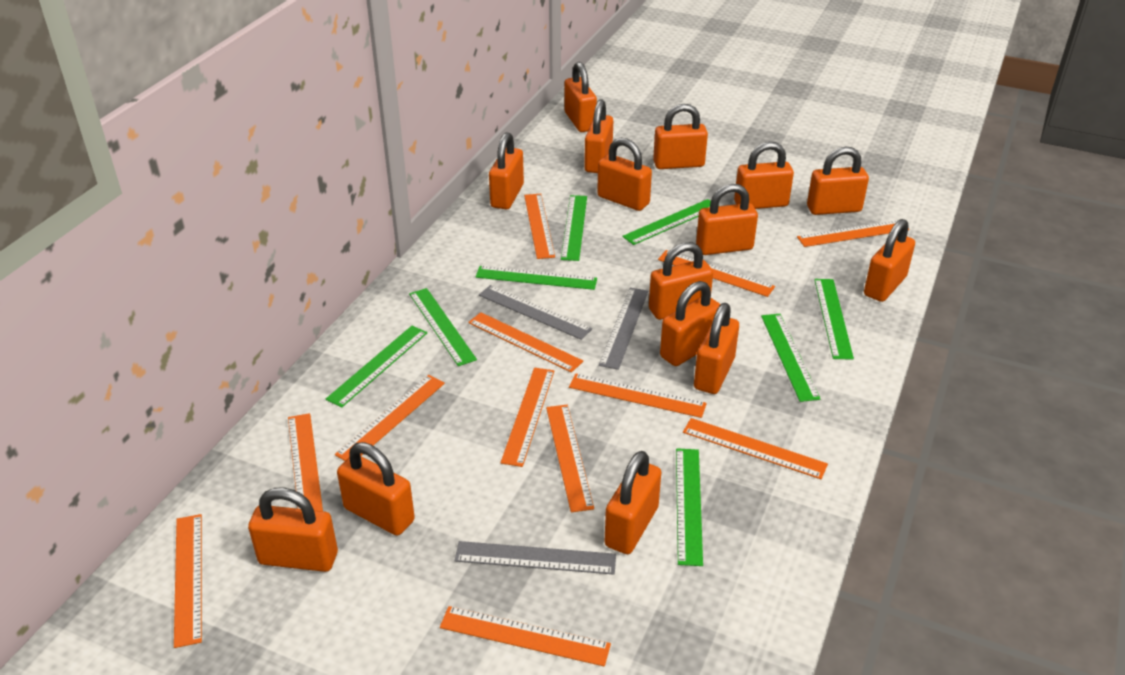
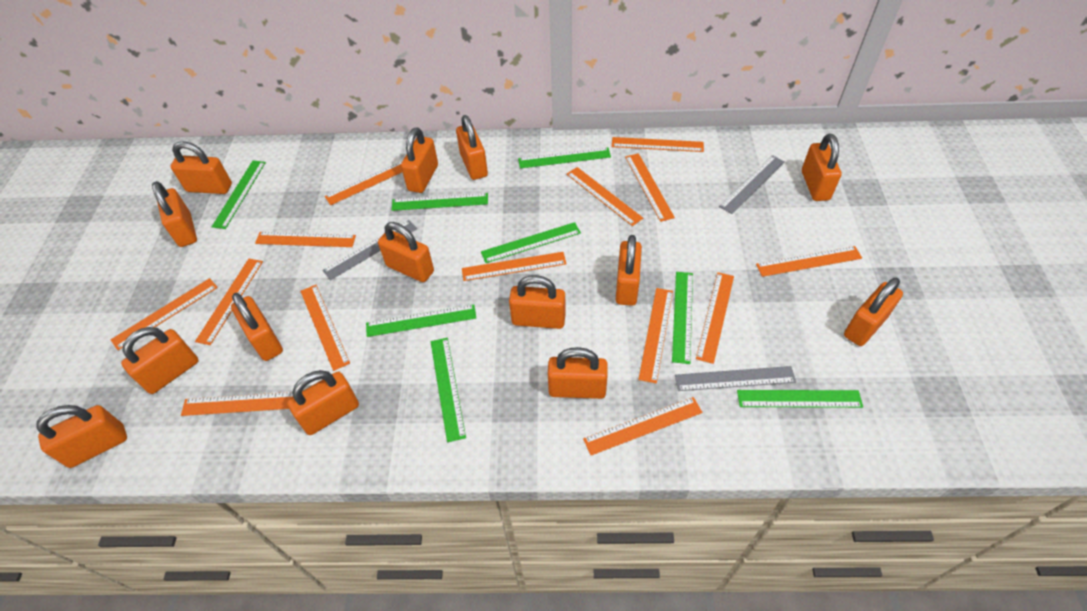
orange padlock: [248,487,338,572] [337,442,415,536] [489,132,524,209] [565,62,597,132] [584,99,613,173] [597,138,652,211] [605,451,661,554] [649,242,713,320] [653,104,708,169] [660,281,720,366] [694,303,739,394] [696,184,758,255] [734,142,794,209] [807,146,869,215] [864,219,915,302] = 15 -> [36,405,127,468] [121,327,199,394] [152,181,197,247] [170,141,232,194] [231,293,283,361] [287,370,359,435] [378,222,434,282] [401,127,438,193] [456,115,488,180] [509,275,566,329] [548,347,608,399] [616,235,642,306] [802,133,842,201] [844,278,903,346] = 14
orange ruler: [174,514,202,648] [288,413,323,511] [335,375,445,461] [440,606,611,666] [468,312,583,373] [500,368,554,467] [524,194,555,259] [546,405,594,512] [569,373,707,418] [658,250,775,297] [683,418,828,479] [797,220,909,247] = 12 -> [111,278,218,350] [181,392,293,416] [195,259,263,345] [255,232,356,247] [300,285,350,371] [324,160,403,205] [462,252,566,281] [567,167,643,226] [583,397,703,455] [612,137,704,152] [625,153,675,222] [638,288,673,384] [696,272,734,364] [756,246,862,277] = 14

